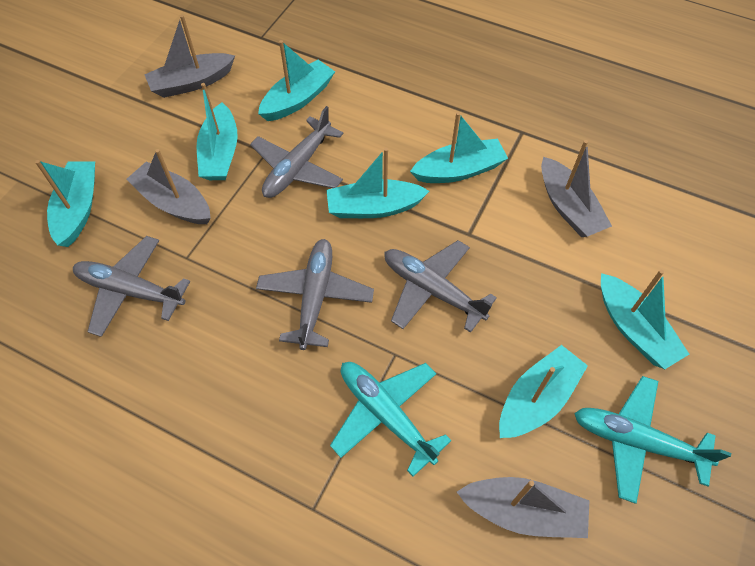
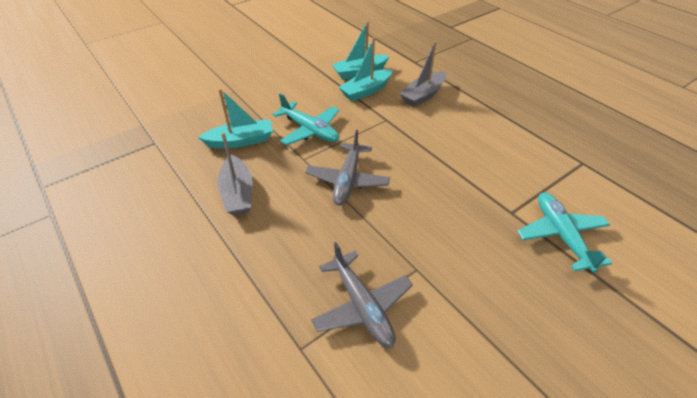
grey boat: [126,149,211,224] [144,15,235,98] [457,477,589,538] [541,140,612,237] = 4 -> [218,132,253,216] [400,41,446,107] = 2
grey plane: [73,236,190,337] [250,106,344,198] [256,239,374,350] [385,240,497,333] = 4 -> [305,130,390,205] [311,242,413,348] = 2
turquoise boat: [35,160,95,247] [197,83,238,180] [258,40,335,121] [327,148,429,218] [410,112,508,183] [499,345,588,438] [601,270,689,369] = 7 -> [198,89,273,149] [332,21,389,80] [339,37,392,101] = 3

